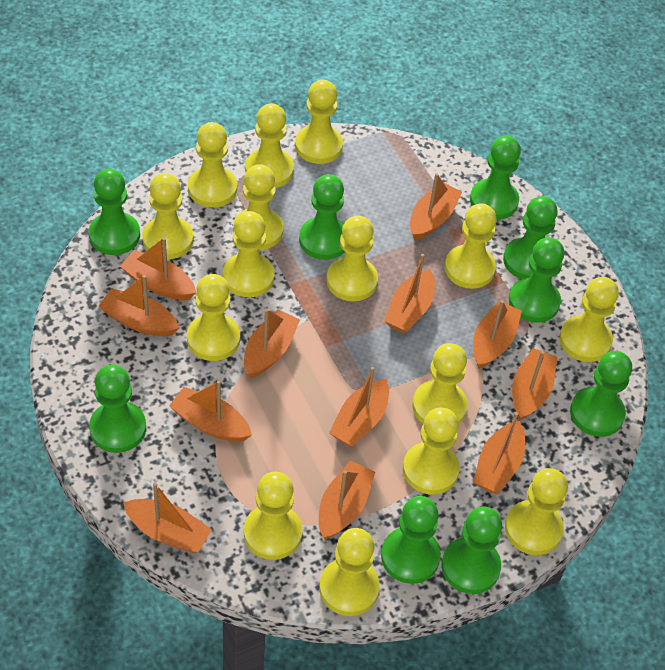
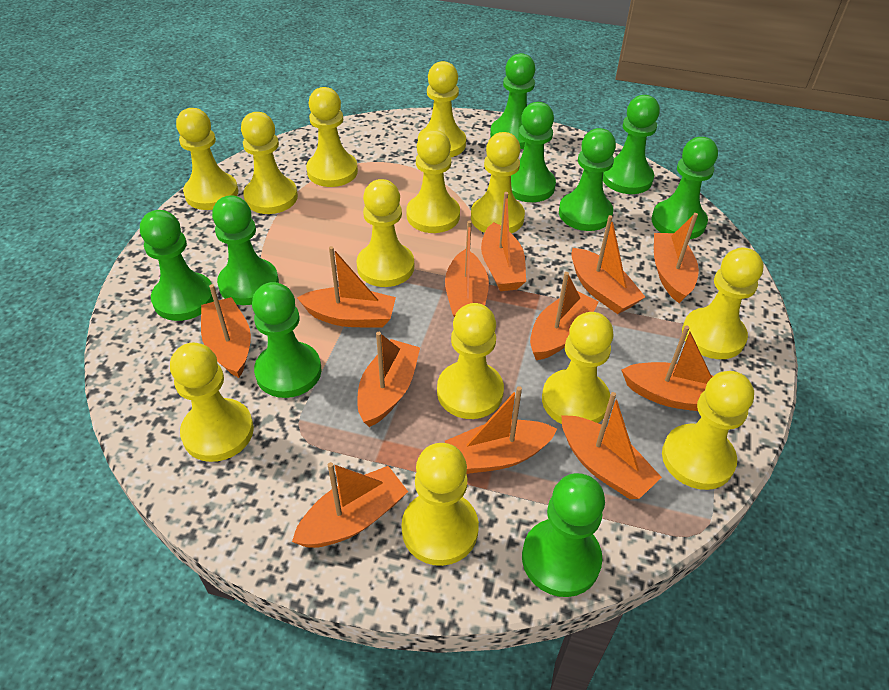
yellow pawn: [142,173,193,259] [187,274,240,361] [188,122,237,208] [223,211,274,297] [233,164,283,250] [244,472,302,560] [245,103,294,188] [295,80,343,164] [319,528,380,616] [326,216,378,301] [403,407,460,495] [412,343,468,424] [445,203,496,289] [505,468,568,555] [559,277,619,362] = 15 -> [170,343,254,462] [176,108,238,210] [241,112,298,214] [306,87,358,187] [356,179,414,287] [402,443,479,566] [406,130,460,233] [418,61,466,157] [437,303,504,419] [471,132,525,233] [542,312,614,424] [662,371,754,490] [682,248,764,359] = 13

